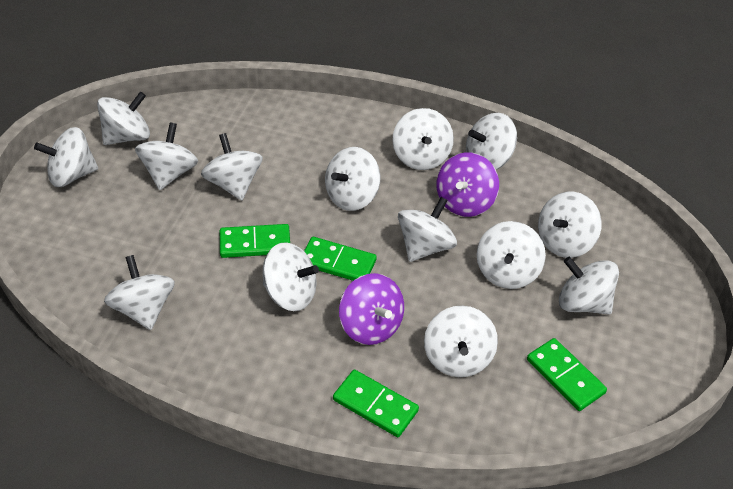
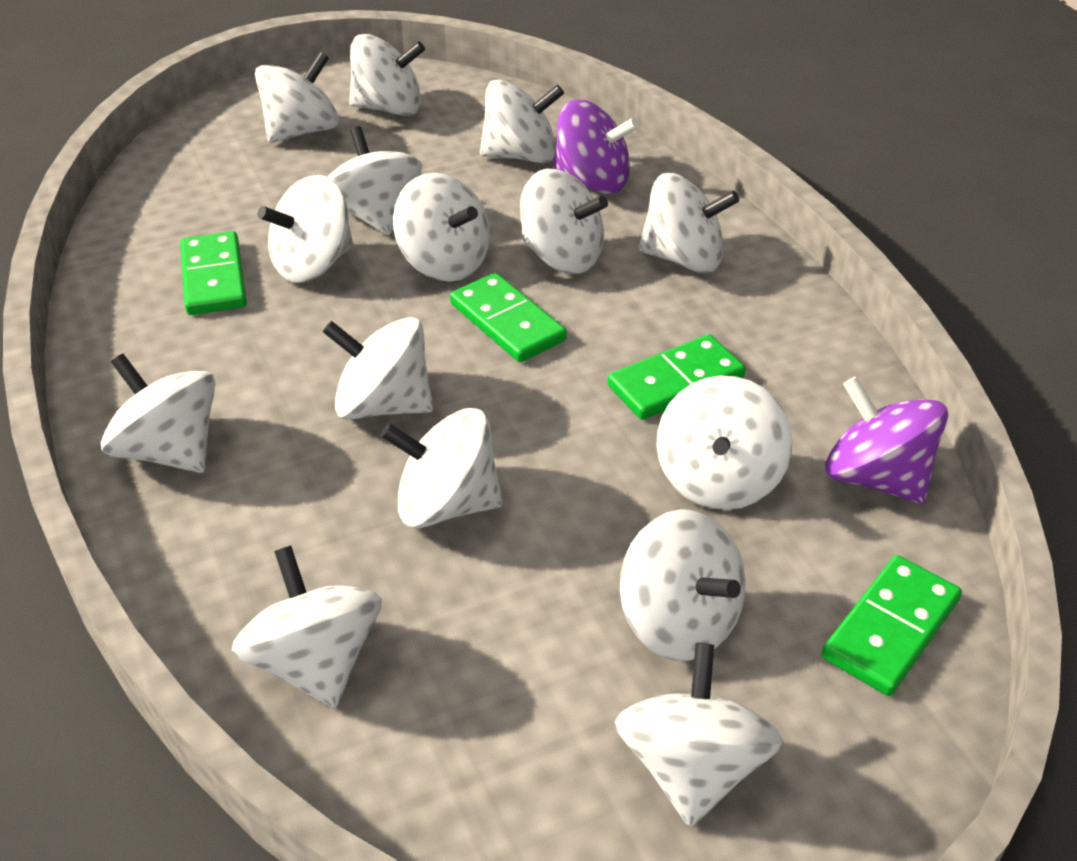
white spinning top: [34,127,98,187] [97,92,150,145] [104,255,175,330] [135,122,198,190] [201,133,263,200] [263,243,319,311] [325,147,380,211] [393,108,454,170] [398,197,457,262] [424,306,498,377] [466,113,517,170] [477,221,546,289] [538,192,602,258] [559,257,619,314] = 14 -> [101,354,215,473] [232,546,382,708] [255,52,339,143] [258,175,353,283] [323,317,433,420] [328,126,422,235] [349,34,425,116] [381,408,503,528] [393,173,490,282] [480,80,564,163] [520,169,608,274] [614,643,782,827] [620,509,746,661] [639,173,739,273] [656,375,793,510] = 15

